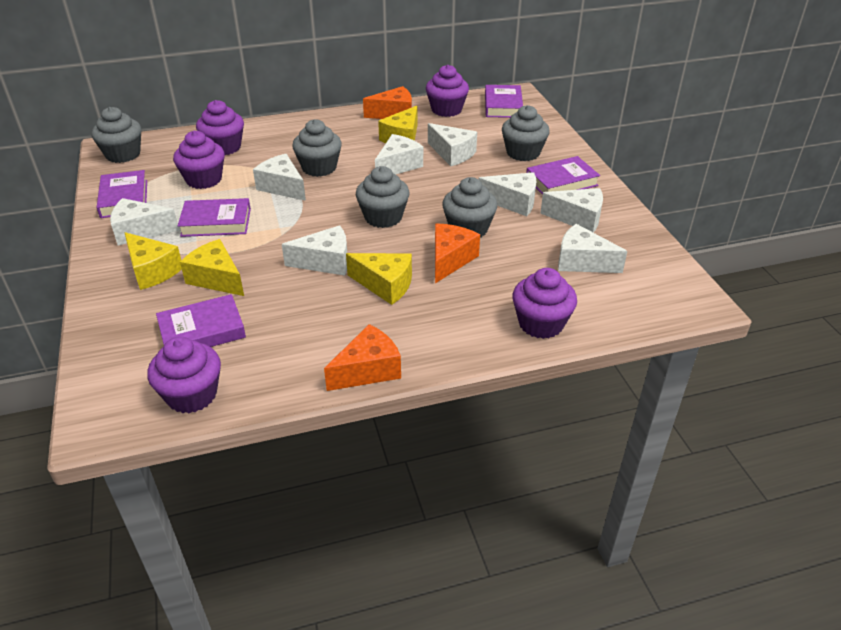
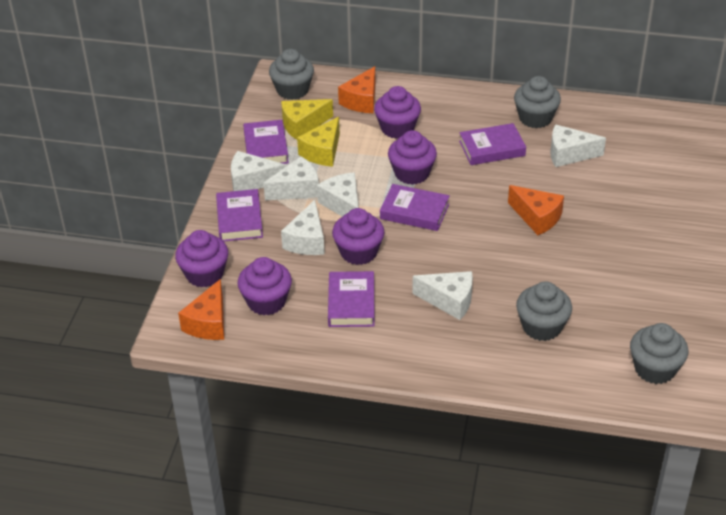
grey cupcake: [92,107,141,163] [292,119,342,177] [356,166,409,228] [442,177,497,237] [502,105,550,161] = 5 -> [269,49,314,100] [514,76,561,128] [516,281,572,341] [630,323,688,384] = 4
white cheese: [110,198,179,245] [253,154,306,201] [282,225,347,276] [375,134,423,174] [428,123,477,166] [478,172,536,216] [540,188,603,233] [558,224,627,273] = 8 -> [231,151,285,191] [263,156,319,200] [281,200,325,255] [317,172,359,217] [412,271,473,320] [550,124,606,167] = 6
yellow cheese: [124,232,182,290] [180,239,244,296] [346,253,412,305] [378,106,417,143] = 4 -> [281,99,333,140] [297,117,340,167] = 2

